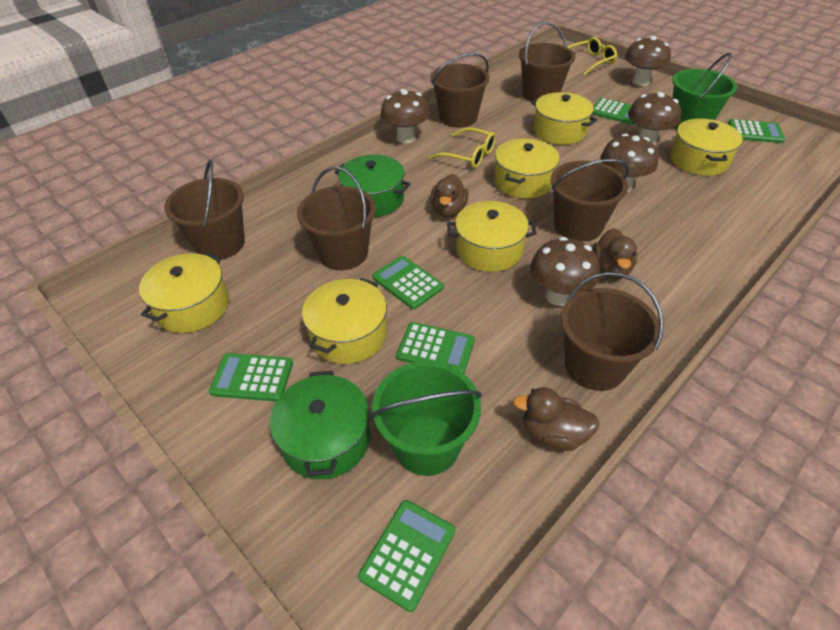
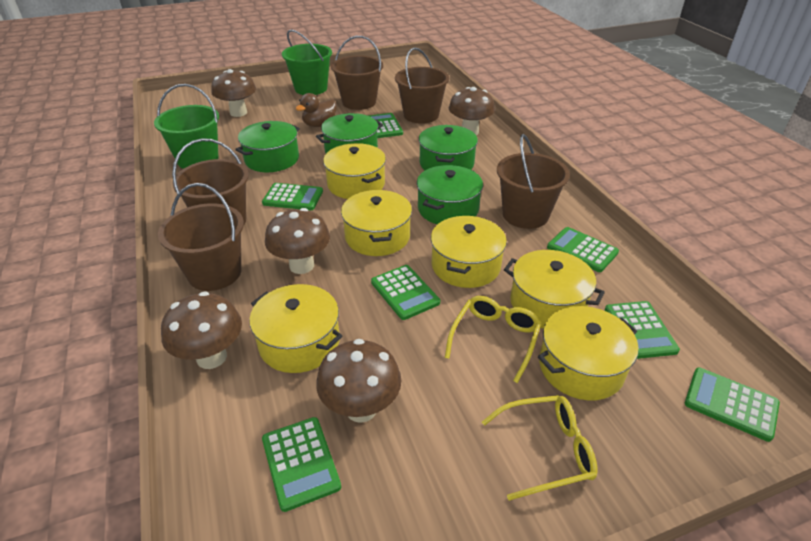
brown bucket: [164,160,245,260] [297,167,376,270] [430,53,490,128] [519,22,575,103] [551,159,629,242] [561,272,664,391] = 6 -> [158,183,244,291] [172,138,249,225] [331,36,383,110] [395,47,449,124] [497,134,570,229] = 5
brown duck: [430,174,468,217] [513,387,600,451] [593,228,637,279] = 3 -> [295,93,337,127] = 1
green calculator: [209,353,293,402] [358,500,455,612] [372,256,444,309] [396,322,475,373] [592,98,635,125] [728,119,785,143] = 6 -> [262,183,323,210] [262,417,341,512] [368,113,403,138] [371,265,440,320] [547,227,619,272] [605,301,680,359] [685,367,780,442] = 7
green pot: [270,371,370,479] [335,155,410,217] = 2 -> [235,121,300,172] [316,113,383,153] [417,165,483,224] [419,125,478,170] = 4

